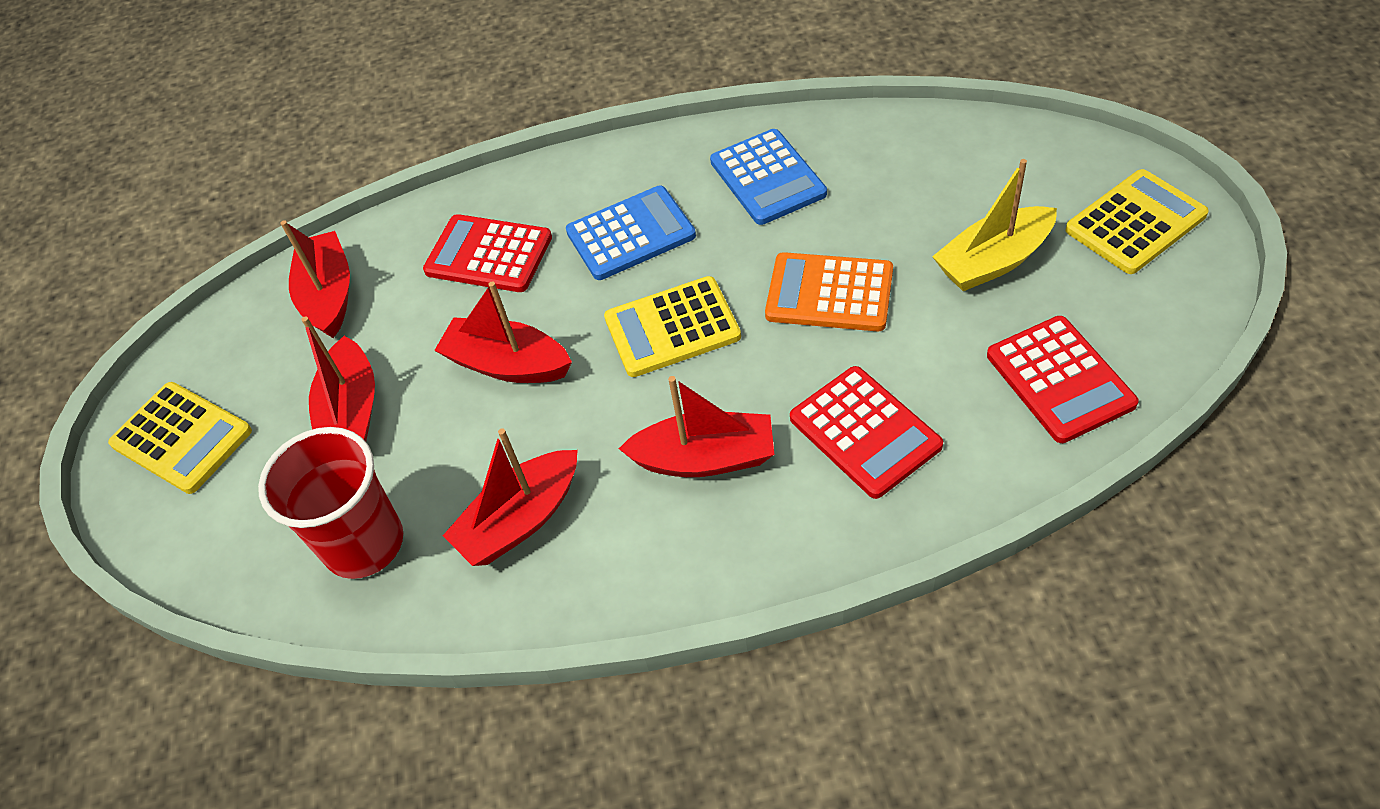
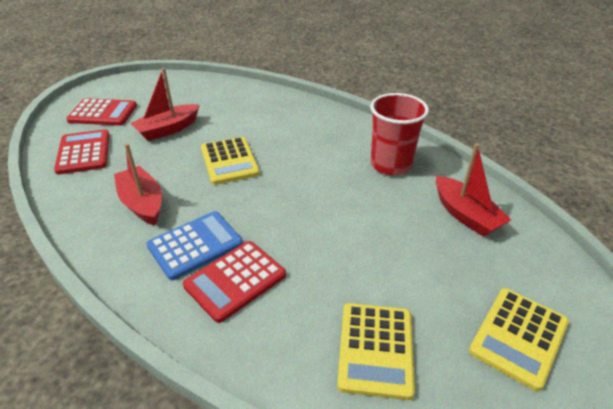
blue calculator: [566,186,696,280] [710,129,827,225] = 2 -> [147,211,243,280] = 1
orange calculator: [765,252,893,332] = 1 -> none = 0
red boat: [280,220,350,338] [301,316,375,442] [434,281,572,383] [443,428,578,566] [619,376,774,477] = 5 -> [114,143,162,225] [131,68,199,141] [436,144,511,237] = 3
yellow boat: [932,159,1057,291] = 1 -> none = 0

